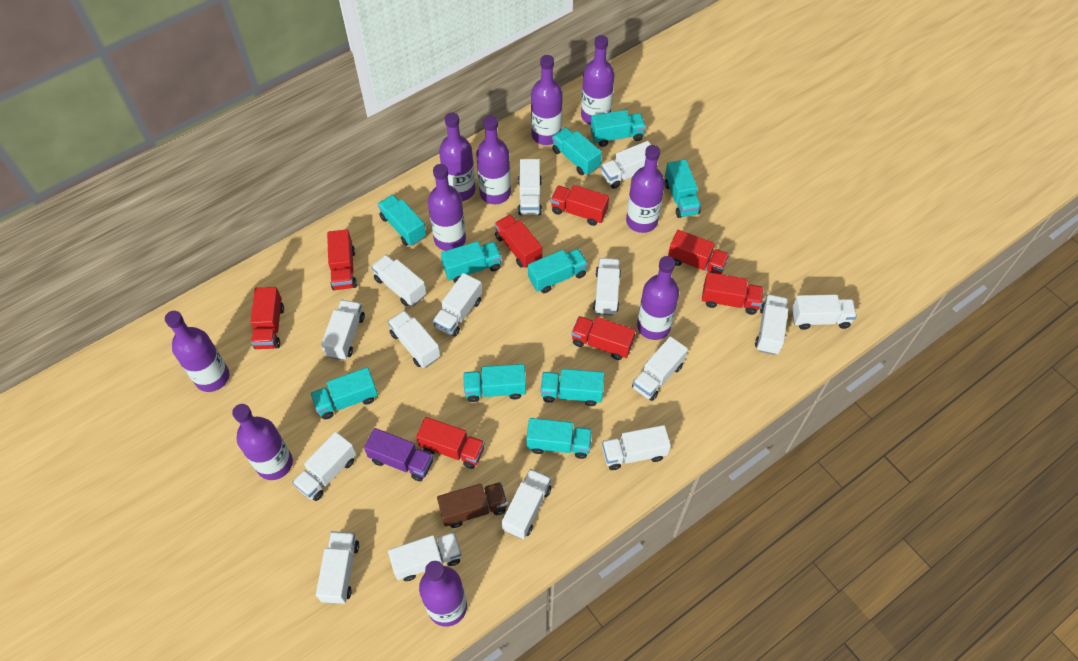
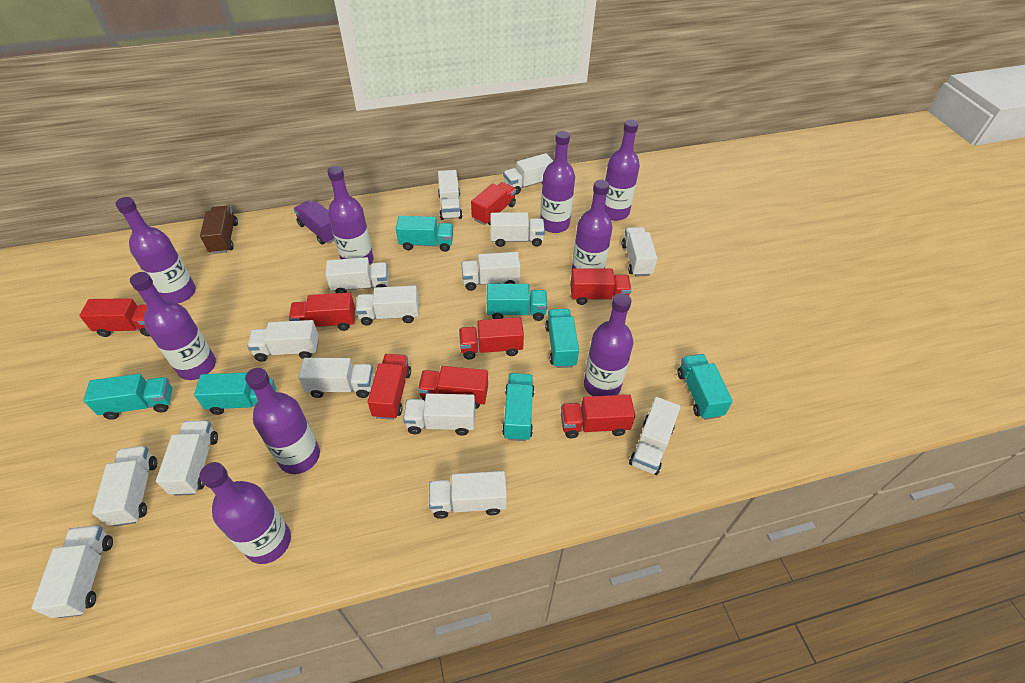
purple bottle: [165,311,229,392] [232,404,293,480] [419,561,467,627] [428,164,466,251] [439,112,476,201] [476,116,511,204] [531,55,563,145] [581,35,614,125] [626,145,665,233] [637,256,679,340] = 10 -> [115,197,196,303] [130,272,216,380] [200,462,291,564] [245,368,320,474] [327,166,374,265] [540,131,575,233] [572,180,613,269] [584,293,633,396] [605,119,640,221] = 9
turquoise truck: [311,367,378,419] [378,194,426,246] [441,241,502,283] [463,364,526,402] [526,418,592,459] [528,249,588,293] [541,369,604,406] [552,127,602,175] [590,110,646,147] [665,159,701,218] = 10 -> [83,374,172,420] [194,373,276,415] [396,216,453,252] [487,284,547,321] [502,373,535,441] [545,309,579,368] [677,354,733,420] = 7

